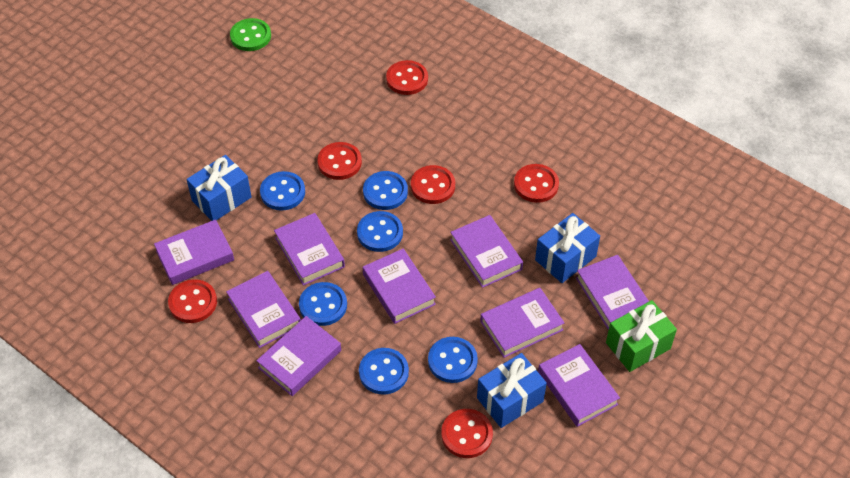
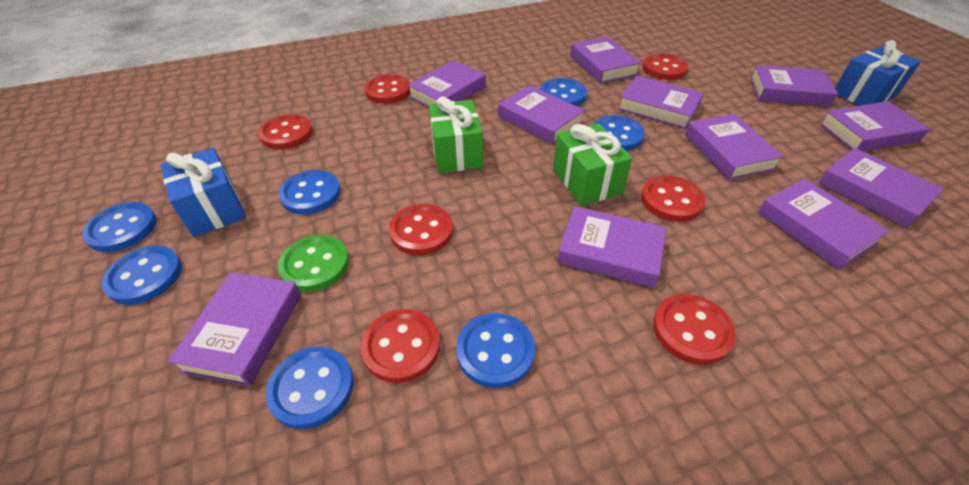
blue button: [260,171,305,211] [299,282,347,326] [357,211,403,252] [359,348,409,395] [363,171,408,210] [428,337,478,383] = 6 -> [82,202,157,252] [102,245,182,305] [266,347,353,429] [279,170,341,215] [456,313,535,388] [540,78,587,106] [593,115,645,151] = 7
blue gift: [186,155,251,221] [477,353,547,428] [535,213,600,283] = 3 -> [161,148,246,237] [835,40,921,106] = 2
green gift: [606,300,677,372] = 1 -> [429,97,483,173] [553,123,632,206] = 2
purple book: [154,220,234,285] [226,271,301,348] [256,316,341,396] [274,213,345,286] [363,248,436,324] [450,215,523,288] [480,288,564,358] [538,344,620,427] [576,255,649,330] = 9 -> [167,272,301,387] [407,60,486,107] [498,85,585,144] [557,206,666,288] [570,37,641,83] [618,76,703,129] [685,114,784,180] [750,65,838,107] [758,179,889,269] [819,101,930,152] [819,148,944,228] = 11
red button: [168,279,217,323] [317,142,362,180] [386,60,428,95] [411,165,455,204] [441,409,493,458] [514,164,559,203] = 6 -> [258,114,313,149] [361,309,440,383] [364,74,410,104] [389,204,453,255] [641,175,705,222] [642,53,689,80] [653,294,736,365] = 7

